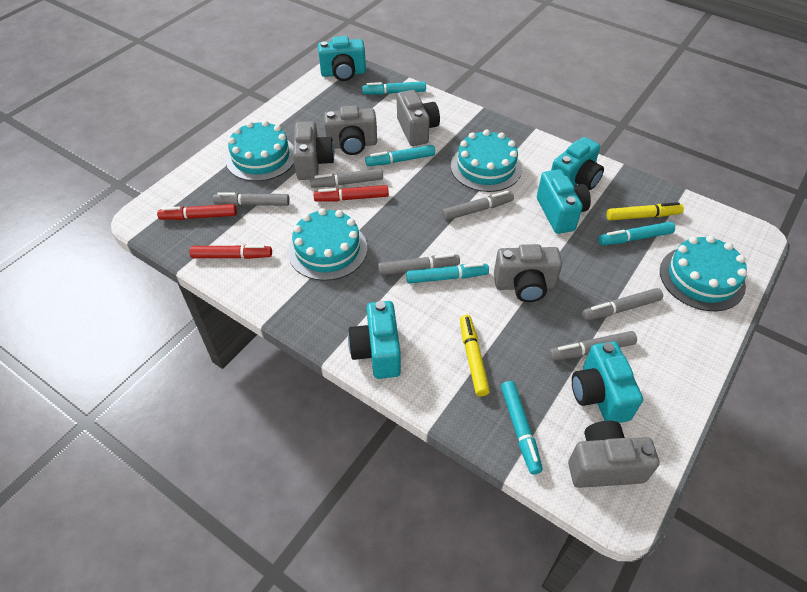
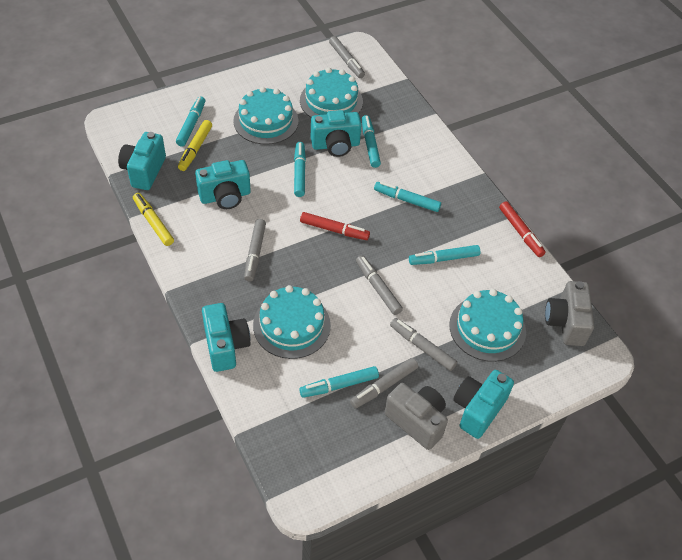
grey camera: [293,121,334,180] [324,105,377,155] [397,90,440,146] [494,244,562,302] [568,421,660,488] = 5 -> [384,383,448,450] [545,281,594,346] = 2
grey marker: [213,192,290,206] [310,168,383,188] [378,254,460,275] [442,191,514,221] [549,331,637,361] [582,288,663,321] = 6 -> [244,219,266,282] [329,36,365,78] [350,358,418,409] [356,255,403,315] [390,318,457,371] = 5
red marker: [157,204,237,220] [190,245,272,259] [313,185,389,202] = 3 -> [300,212,370,240] [499,201,546,257] = 2
turquoise marker: [362,81,426,95] [365,145,435,166] [406,263,489,284] [501,381,543,474] [598,221,675,245] = 5 -> [176,96,205,147] [294,142,306,197] [299,366,379,398] [362,115,381,168] [374,182,441,212] [409,245,480,265] = 6

